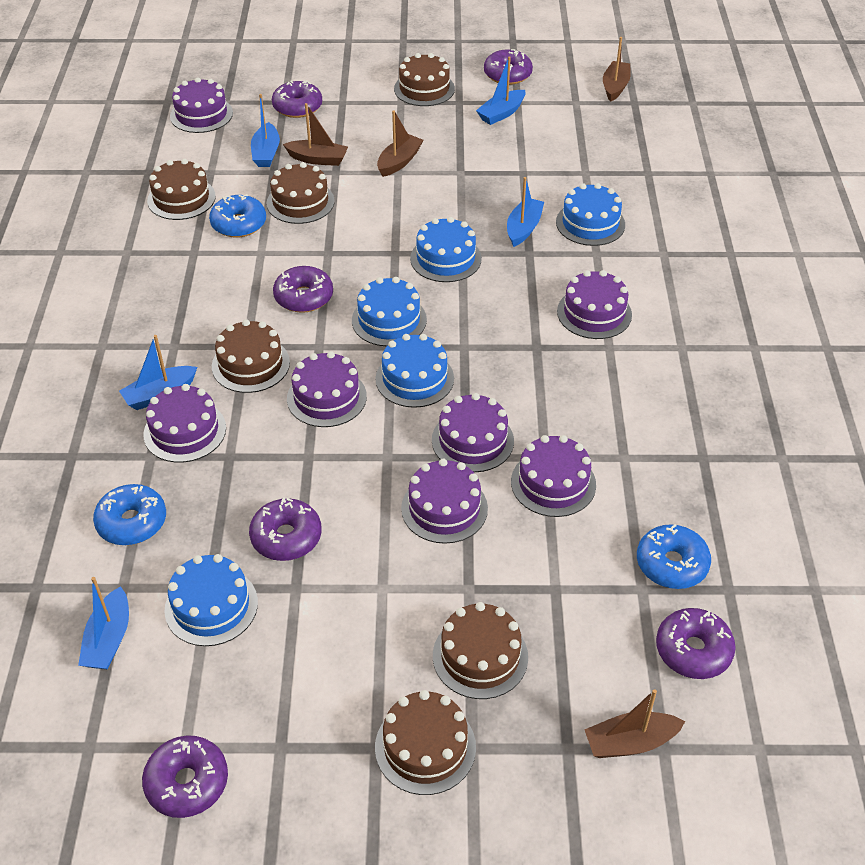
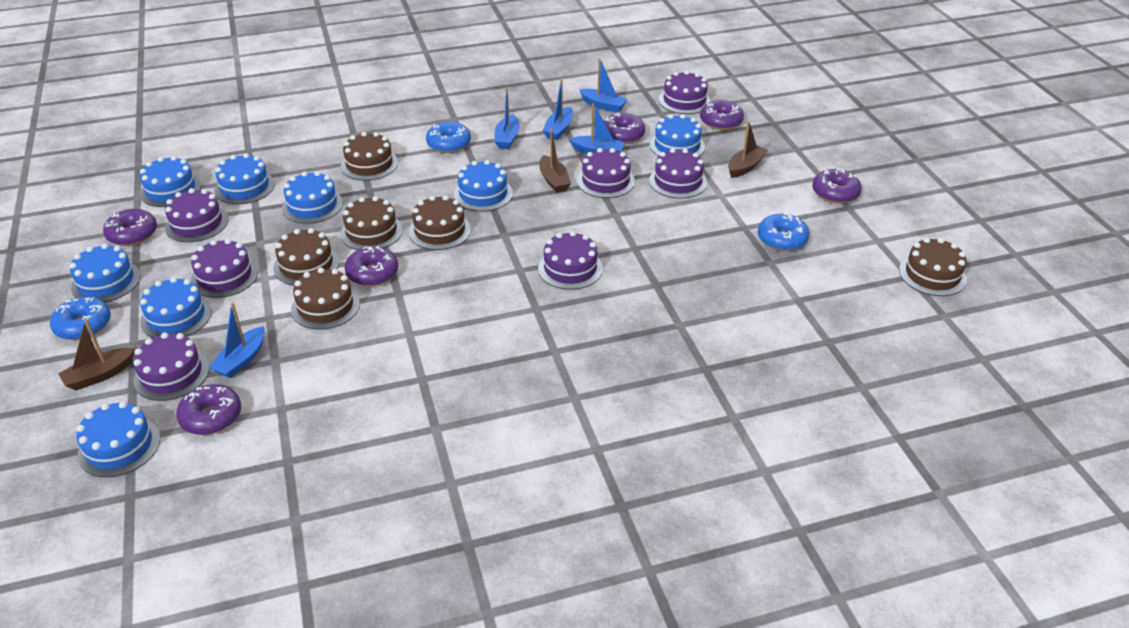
blue cake: [164,554,258,646] [352,277,427,346] [375,334,454,408] [410,217,482,282] [556,183,625,246] = 5 -> [70,244,141,302] [76,401,160,477] [140,156,201,207] [140,277,212,338] [214,153,275,204] [282,171,343,224] [454,160,513,211] [650,114,705,156] = 8
brown boat: [283,103,348,166] [377,110,423,177] [584,689,685,758] [603,37,631,102] = 4 -> [58,319,135,390] [539,128,571,193] [728,121,768,178] = 3

